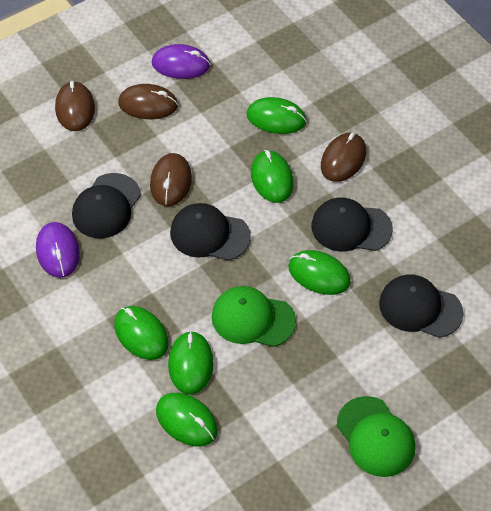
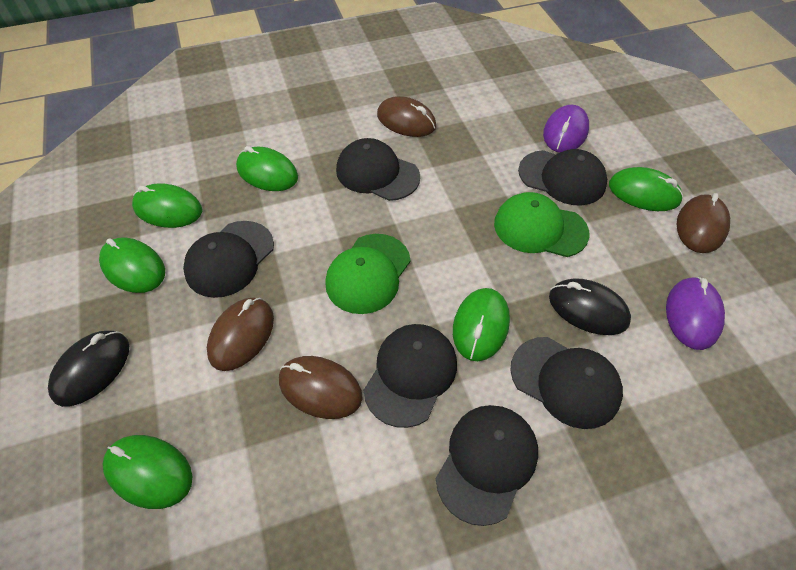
black cap: [72,173,141,238] [170,203,251,261] [311,198,393,251] [379,275,464,338] = 4 -> [183,221,274,298] [336,138,420,201] [364,324,457,428] [436,405,538,526] [510,337,623,429] [518,149,607,206] = 6
black mouse: none = 0 -> [48,331,129,407] [549,278,631,335] = 2

